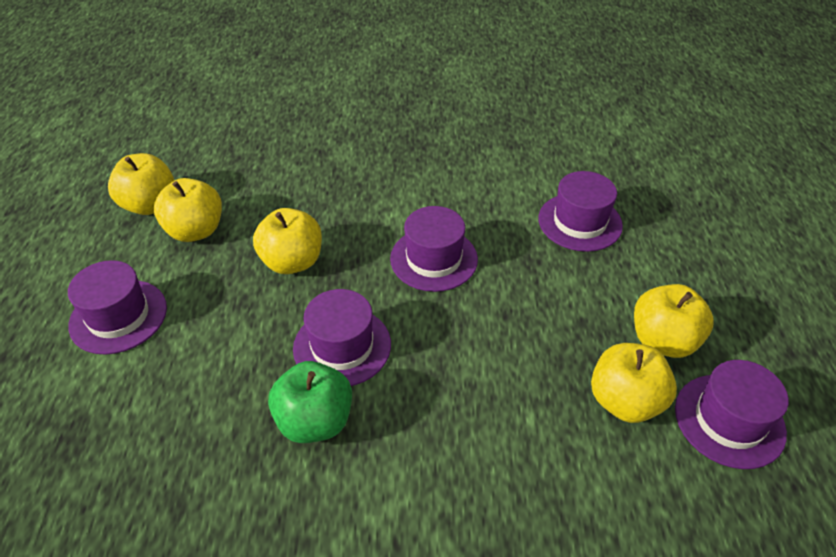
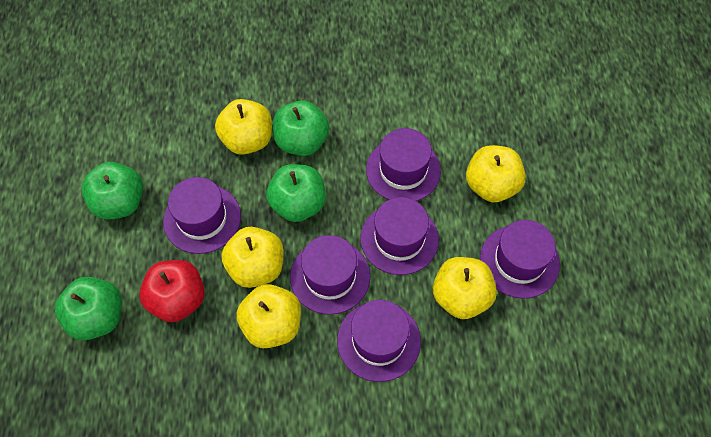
green apple: [268,361,352,443] = 1 -> [55,277,122,341] [81,162,143,220] [266,164,326,222] [273,100,330,156] = 4
purple hat: [68,260,167,355] [293,289,391,386] [390,206,478,292] [538,171,623,252] [675,360,789,469] = 5 -> [163,177,241,254] [290,235,370,315] [337,300,421,382] [360,197,439,275] [366,128,441,201] [480,220,560,299] = 6
red apple: none = 0 -> [139,260,205,322] = 1

